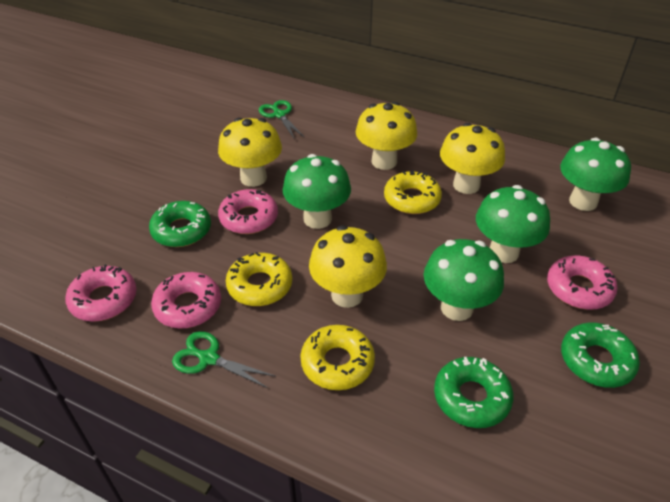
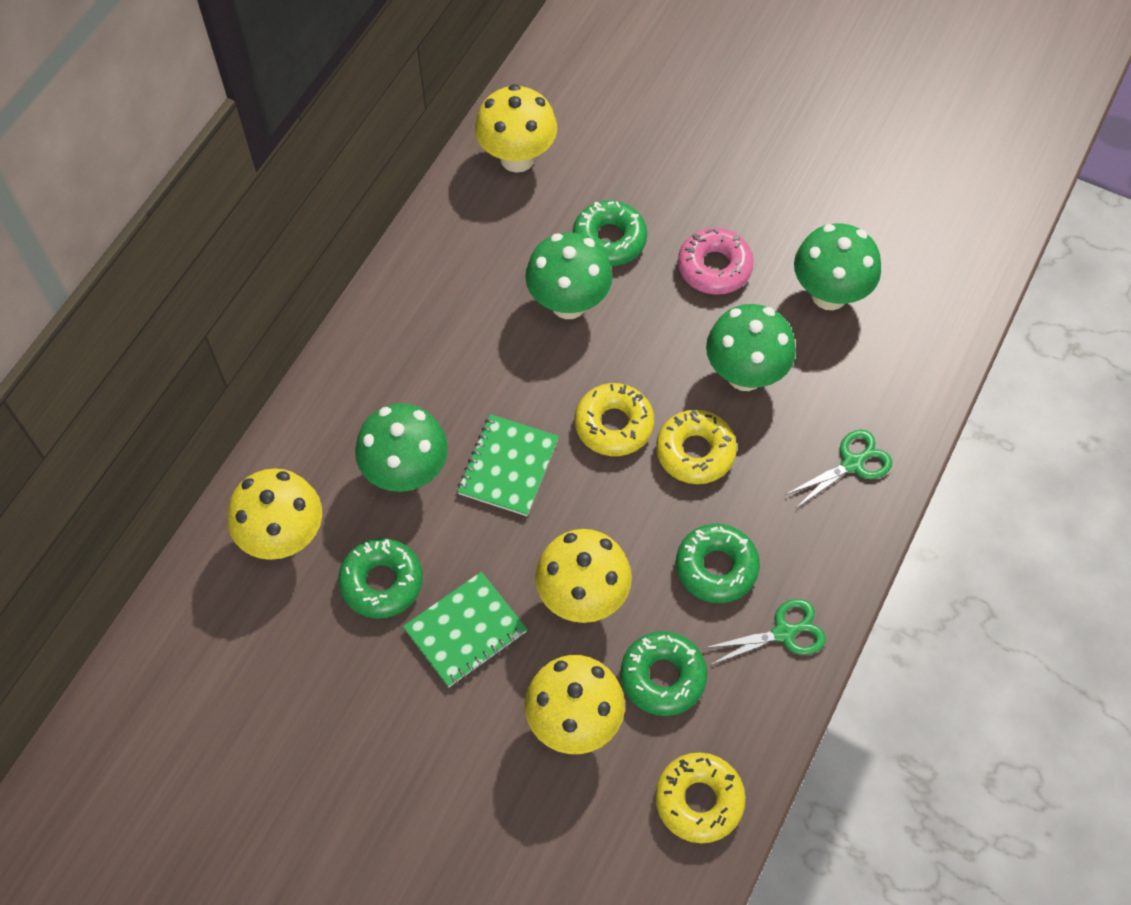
green donut: [149,201,211,247] [434,357,514,428] [561,323,640,388] = 3 -> [338,538,423,619] [573,200,647,266] [621,631,707,716] [676,524,760,603] = 4
green notebook: none = 0 -> [403,572,527,687] [457,414,559,516] = 2
pink donut: [65,264,136,322] [151,272,221,328] [218,189,278,234] [547,256,618,310] = 4 -> [678,228,754,295] = 1

